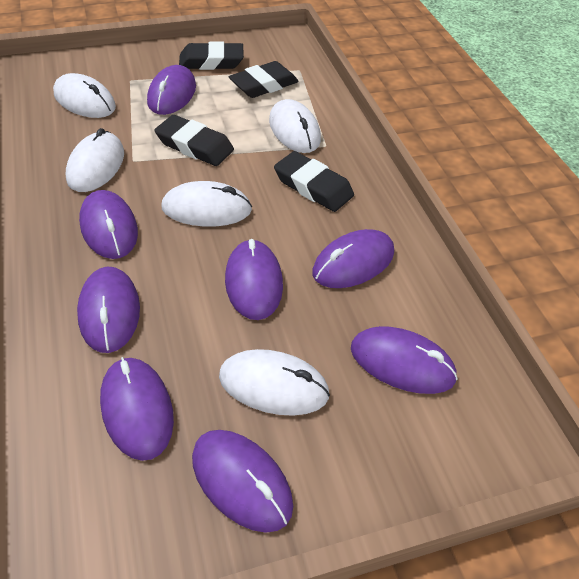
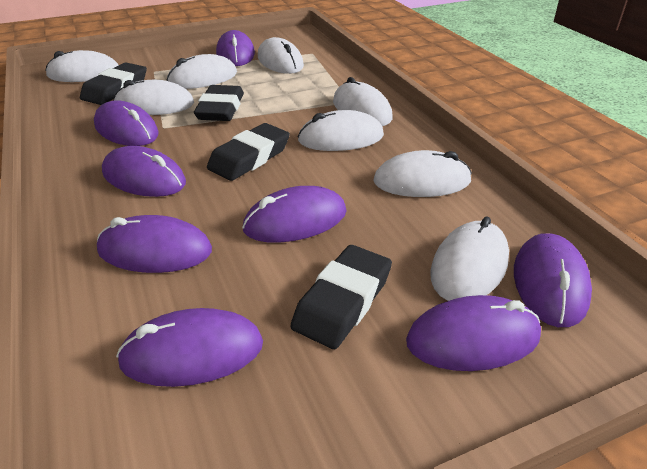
white mouse: [53,73,116,118] [66,128,124,192] [161,181,252,227] [219,349,330,416] [269,99,321,153] = 5 -> [45,50,118,82] [113,80,194,115] [166,54,237,89] [258,37,304,74] [297,110,384,151] [333,77,393,126] [373,150,472,197] [430,217,509,301] = 8

